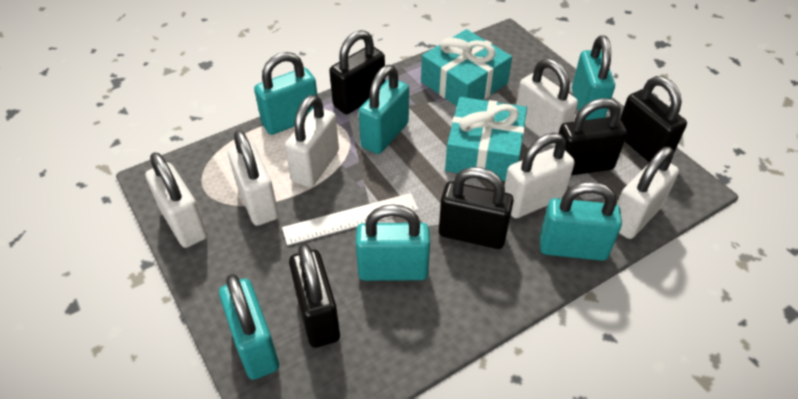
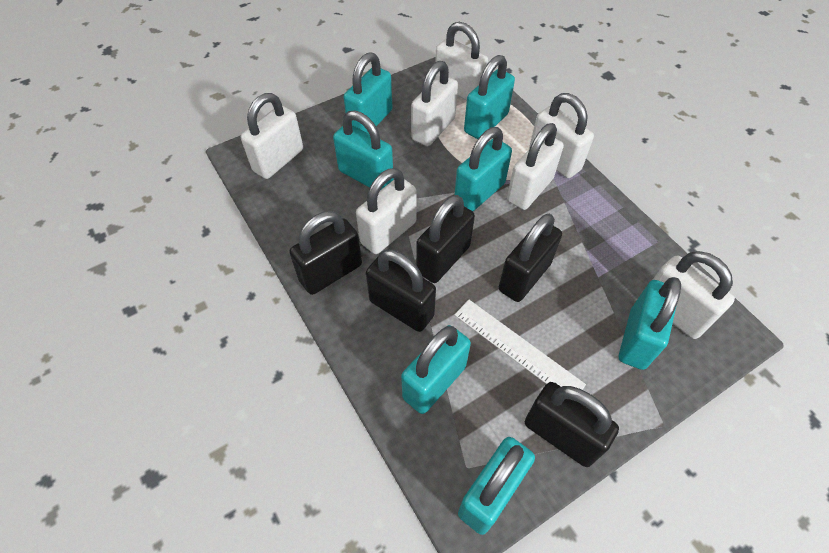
turquoise gift: [421,29,512,106] [445,97,527,181] = 2 -> none = 0
turquoise padlock: [219,274,279,380] [254,52,318,135] [356,204,430,281] [359,65,409,154] [540,182,622,261] [572,35,615,120] = 6 -> [333,110,394,189] [344,52,393,133] [401,325,471,414] [455,127,512,212] [458,437,535,535] [464,55,515,139] [619,277,681,370] = 7
white padlock: [145,152,207,248] [228,130,279,226] [285,95,339,187] [505,133,575,218] [516,58,578,146] [617,147,679,239] = 6 -> [241,93,303,179] [356,168,417,254] [411,61,458,146] [435,22,488,101] [507,123,564,210] [529,93,594,178] [653,251,735,339] = 7

